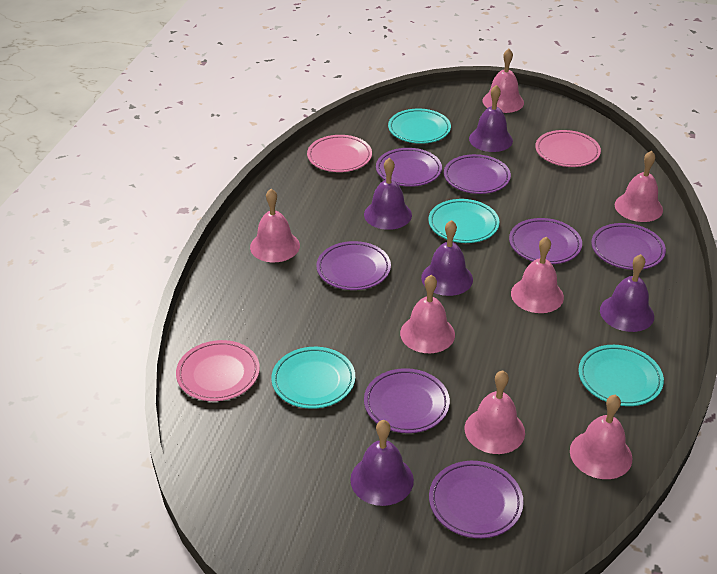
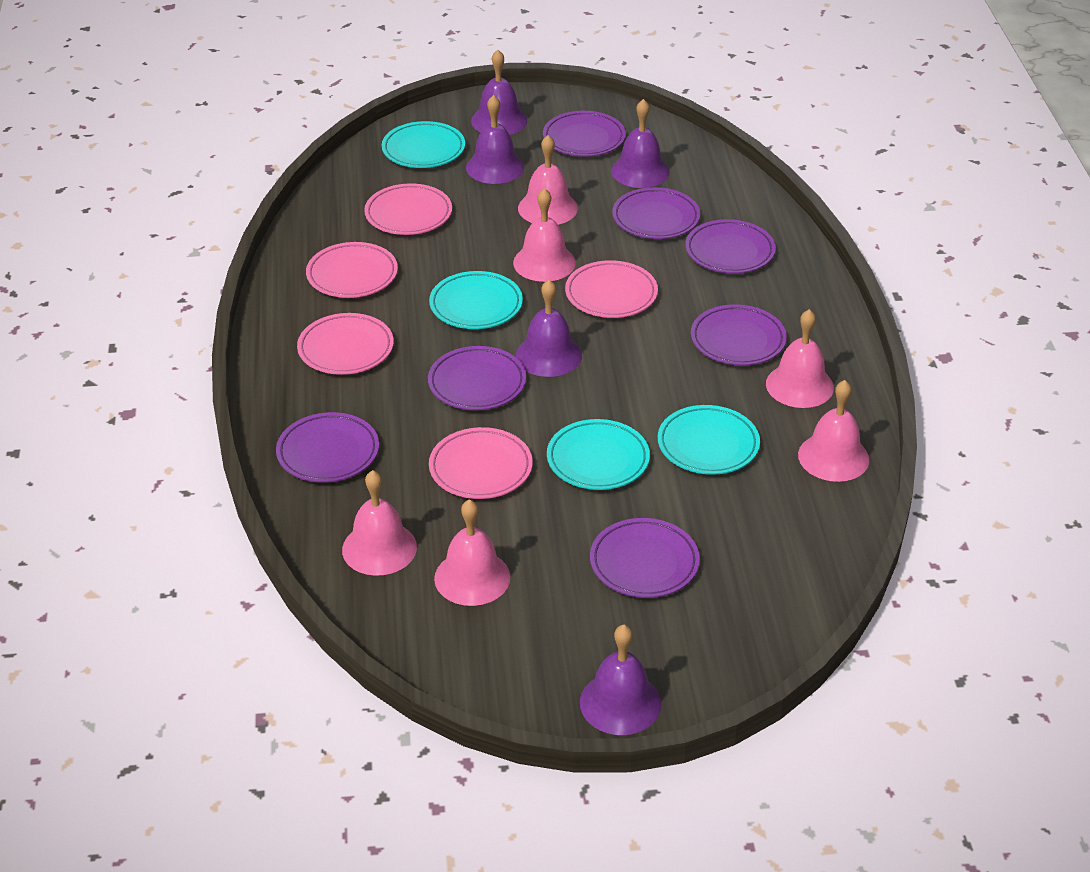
pink bell: [250,189,300,262] [400,275,455,353] [465,370,525,454] [482,49,524,113] [511,237,564,313] [570,395,632,479] [615,150,663,222] = 7 -> [342,470,417,576] [434,499,510,606] [513,188,576,282] [518,135,578,225] [766,309,834,408] [798,380,869,482] = 6
pink plate: [176,340,260,401] [307,135,372,172] [535,130,601,167] = 3 -> [297,313,394,375] [306,242,398,298] [364,183,452,235] [429,427,533,499] [565,260,658,318] = 5

